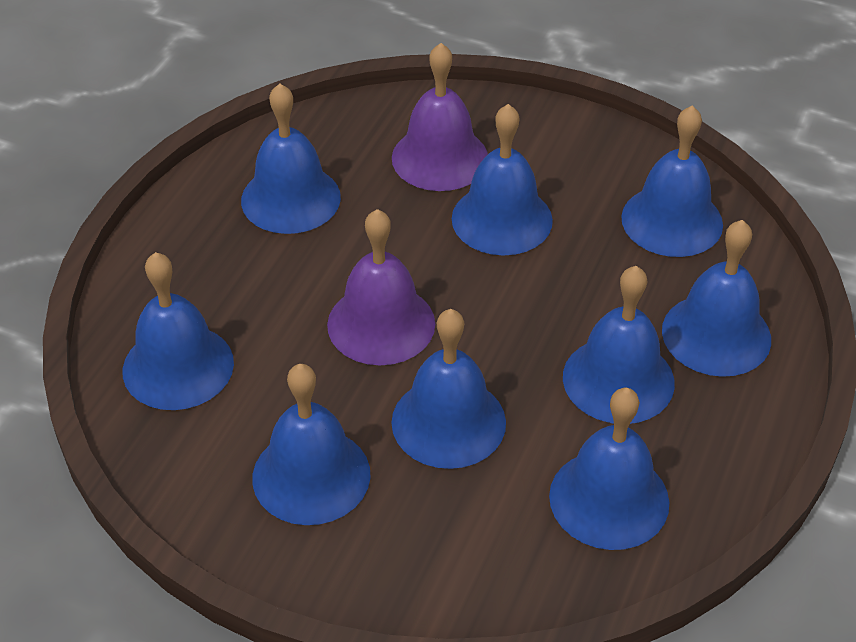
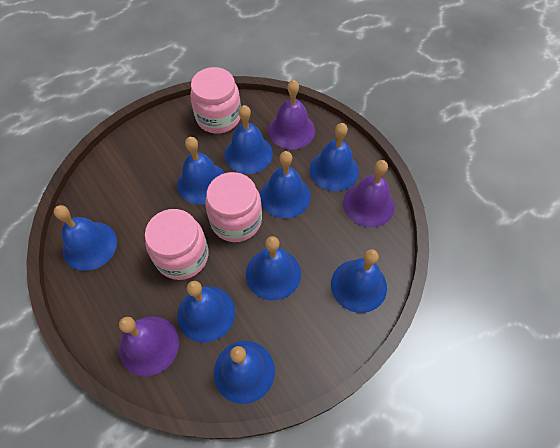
pink jar: none = 0 -> [145,209,209,280] [190,67,241,134] [205,172,262,242] = 3
purple bell: [327,209,435,365] [392,43,488,191] = 2 -> [119,317,179,376] [268,80,315,149] [343,160,394,227] = 3

